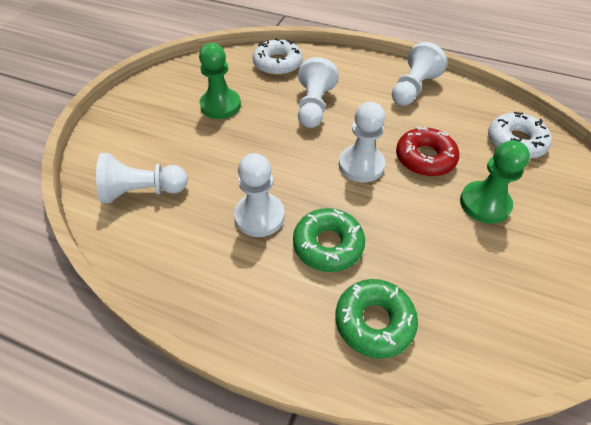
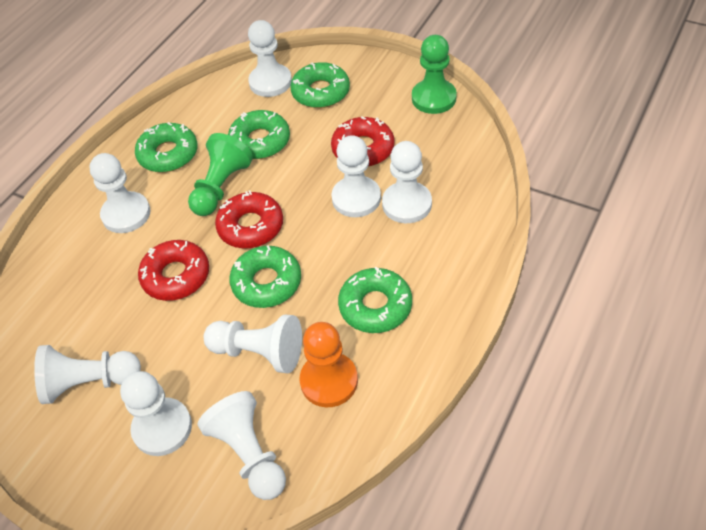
green donut: [293,208,365,272] [335,279,418,359] = 2 -> [135,122,198,172] [228,110,290,159] [229,245,301,308] [290,62,350,108] [338,267,412,333] = 5
orange pawn: none = 0 -> [299,322,358,407] = 1
red donut: [396,126,459,176] = 1 -> [138,240,209,301] [215,190,283,248] [331,116,394,167] = 3
white donut: [253,38,303,76] [488,112,552,159] = 2 -> none = 0
white pawn: [96,153,188,203] [234,153,285,237] [298,57,339,128] [339,102,385,182] [392,42,447,106] = 5 -> [34,345,141,404] [89,153,151,233] [120,371,192,456] [198,391,286,500] [204,315,302,373] [248,20,292,97] [331,135,381,217] [382,141,432,223] = 8

